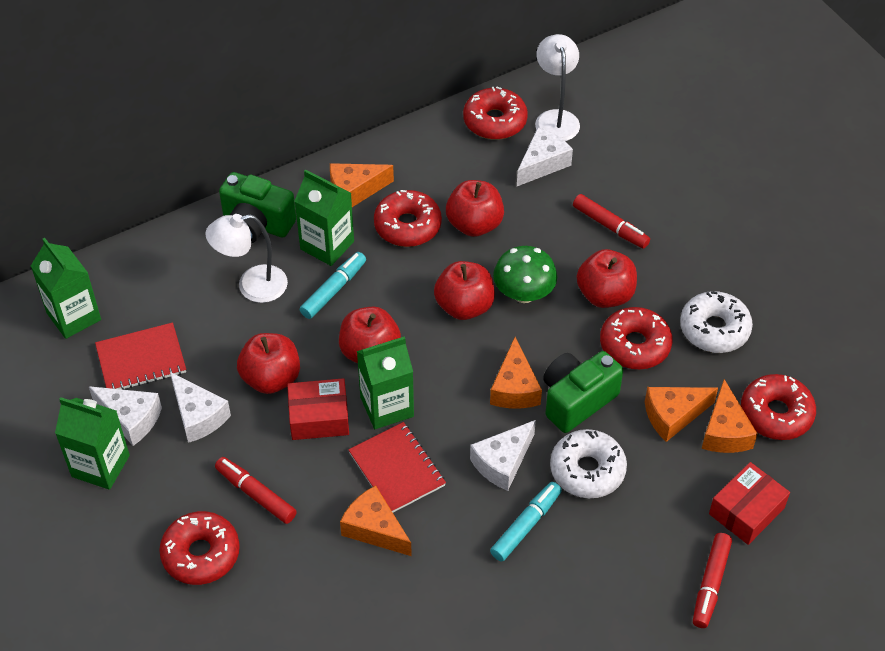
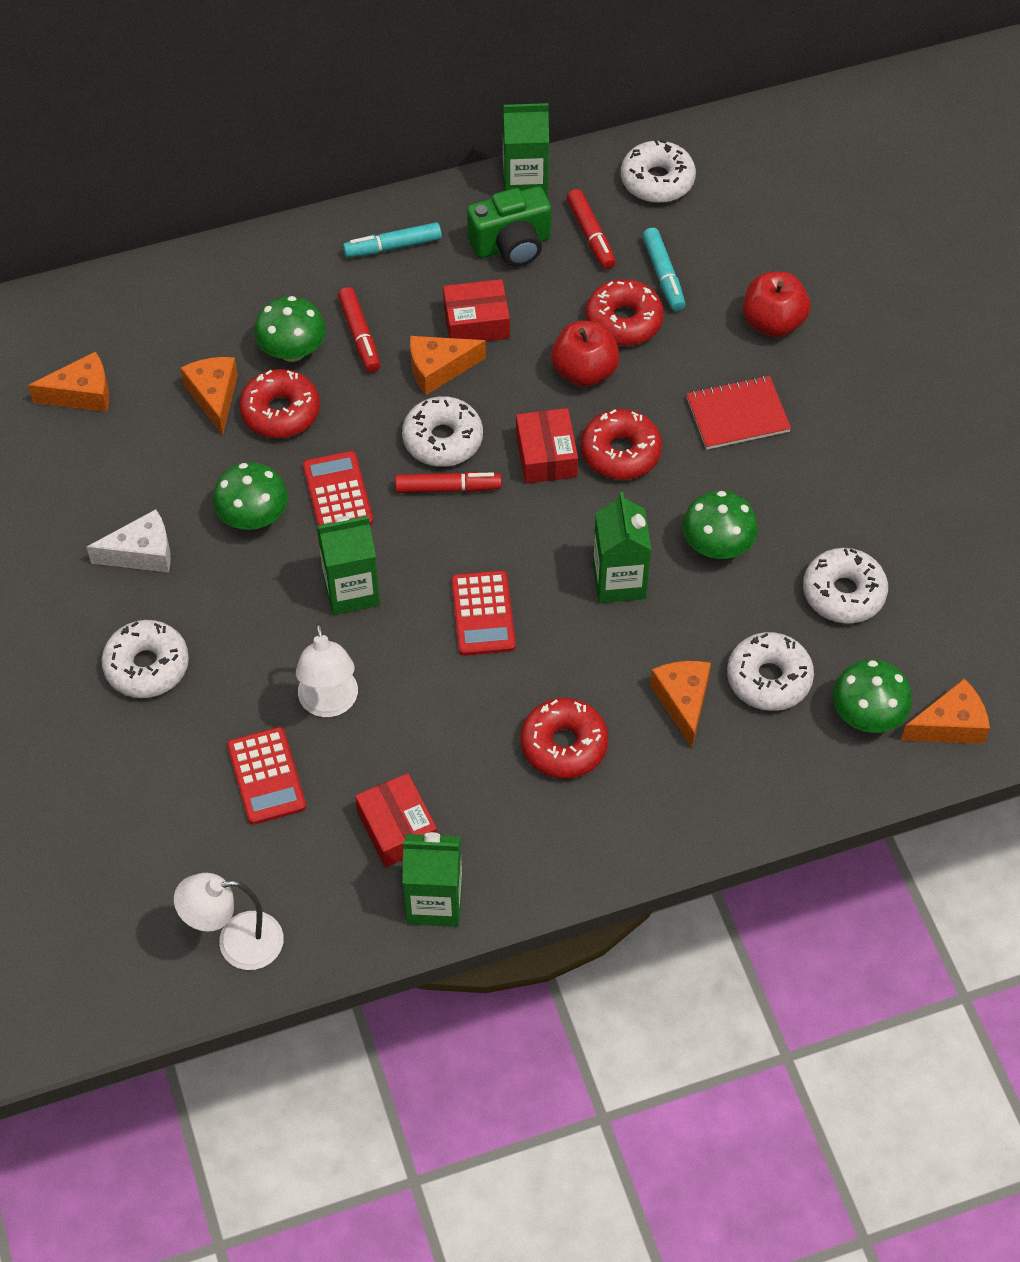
green camera: [219,172,296,243] [543,351,623,433] = 2 -> [467,186,552,266] = 1
green mushroom: [493,246,557,303] = 1 -> [212,462,288,530] [254,296,326,362] [682,491,758,559] [832,659,912,733] = 4
red apple: [237,333,300,394] [339,307,401,363] [434,261,495,320] [446,180,504,237] [577,249,637,308] = 5 -> [551,321,620,387] [743,272,810,337] = 2
red box: [287,378,349,440] [709,462,790,545] = 2 -> [355,773,437,867] [443,279,510,341] [516,408,578,484] = 3
red calculator: none = 0 -> [227,727,306,825] [303,451,373,526] [451,570,516,656] = 3
red donut: [159,511,240,585] [374,190,442,247] [463,87,528,140] [600,307,672,369] [741,374,816,440] = 5 -> [239,369,320,438] [520,698,609,779] [581,409,662,480] [585,279,664,346] = 4
red notebook: [95,322,186,390] [348,422,446,512] = 2 -> [686,375,791,450] = 1
white cheese: [89,386,162,446] [170,372,231,443] [470,420,536,491] [517,127,573,186] = 4 -> [87,509,171,572] = 1
white donut: [550,429,627,498] [680,291,753,353] = 2 -> [101,620,189,698] [402,396,483,467] [621,140,696,203] [727,632,814,711] [803,548,888,624] = 5

